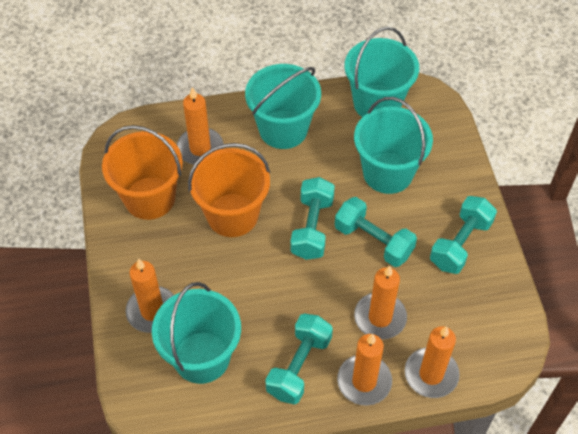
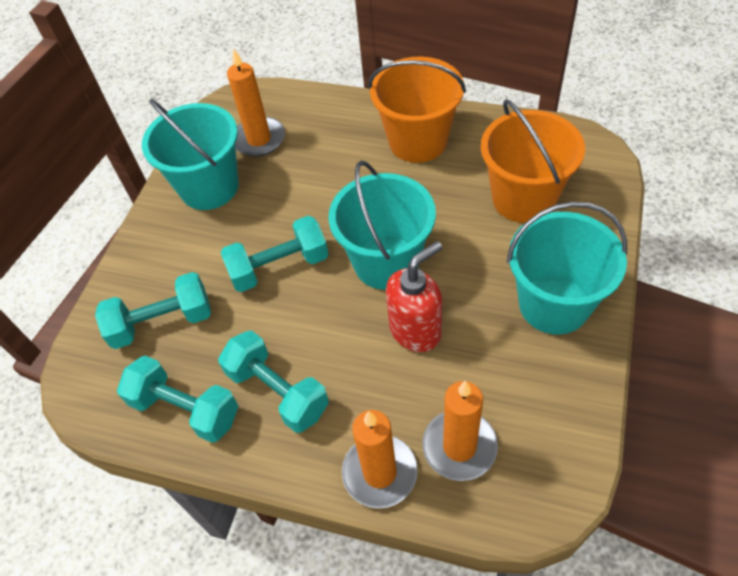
orange candle: [125,258,174,333] [177,87,223,165] [337,334,392,405] [354,265,407,340] [405,326,460,398] = 5 -> [227,48,285,157] [342,410,418,509] [422,381,498,481] = 3
red soap dispenser: none = 0 -> [386,241,442,352] = 1
turquoise bucket: [152,282,241,384] [245,64,321,149] [345,27,419,117] [354,97,433,194] = 4 -> [142,99,239,210] [328,160,436,290] [507,202,627,335] = 3

